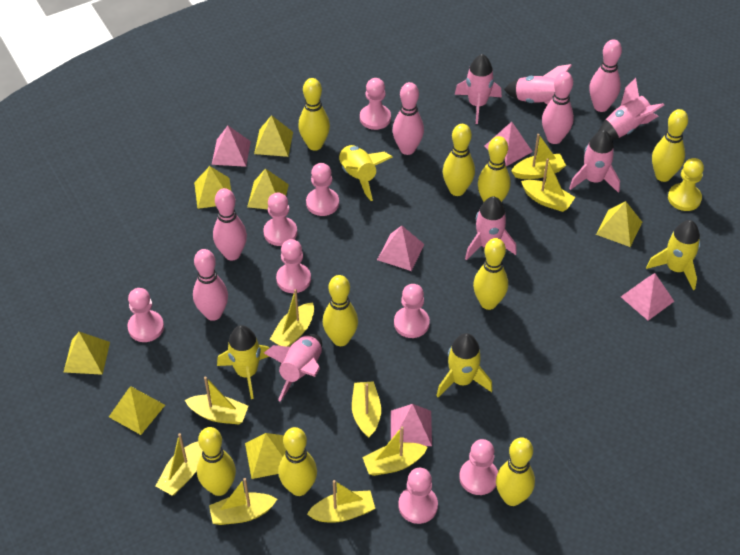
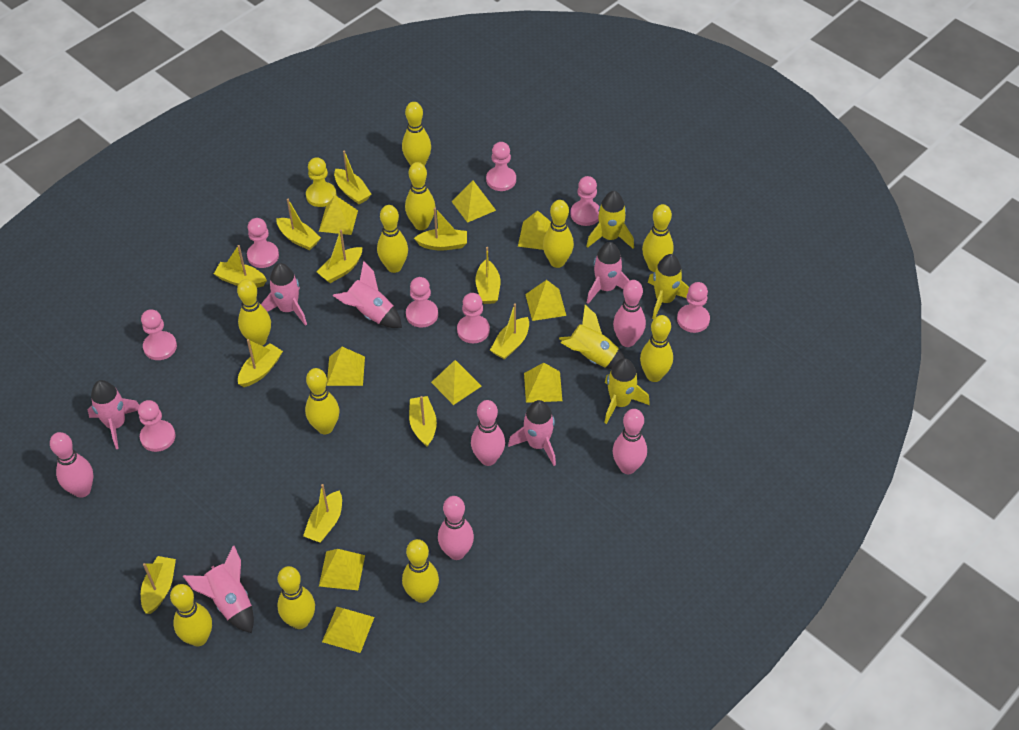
pink pyramid: [212,126,251,167] [377,225,425,271] [391,404,432,446] [484,122,532,166] [621,273,674,321] = 5 -> none = 0
yellow boat: [156,433,203,496] [185,377,248,425] [209,478,277,525] [270,289,314,347] [307,480,375,523] [352,381,381,438] [362,426,428,476] [511,134,566,179] [521,158,575,212] = 9 -> [141,556,176,614] [214,245,267,288] [238,339,283,387] [276,199,321,250] [303,484,342,543] [317,230,363,283] [334,151,371,204] [409,396,437,447] [414,208,467,251] [475,247,500,304] [490,303,529,360] = 11
yellow bowling pin: [197,427,236,496] [278,427,317,496] [298,78,330,151] [323,275,358,346] [443,124,475,196] [473,238,508,310] [478,136,510,202] [496,437,535,506] [652,109,688,182] = 9 -> [170,584,212,646] [237,279,271,346] [277,566,315,629] [305,368,339,434] [377,205,408,273] [402,102,431,166] [402,539,439,603] [405,162,436,230] [543,200,574,268] [640,315,673,382] [642,204,674,272] = 11
yellow pyramid: [64,332,110,375] [109,386,165,435] [194,166,231,209] [245,433,286,479] [247,168,289,209] [254,115,293,157] [596,201,642,247] = 7 -> [319,195,358,235] [319,549,365,590] [322,607,374,653] [327,347,365,386] [431,360,481,405] [451,180,496,223] [518,210,551,250] [524,363,562,403] [525,280,566,321] = 9

